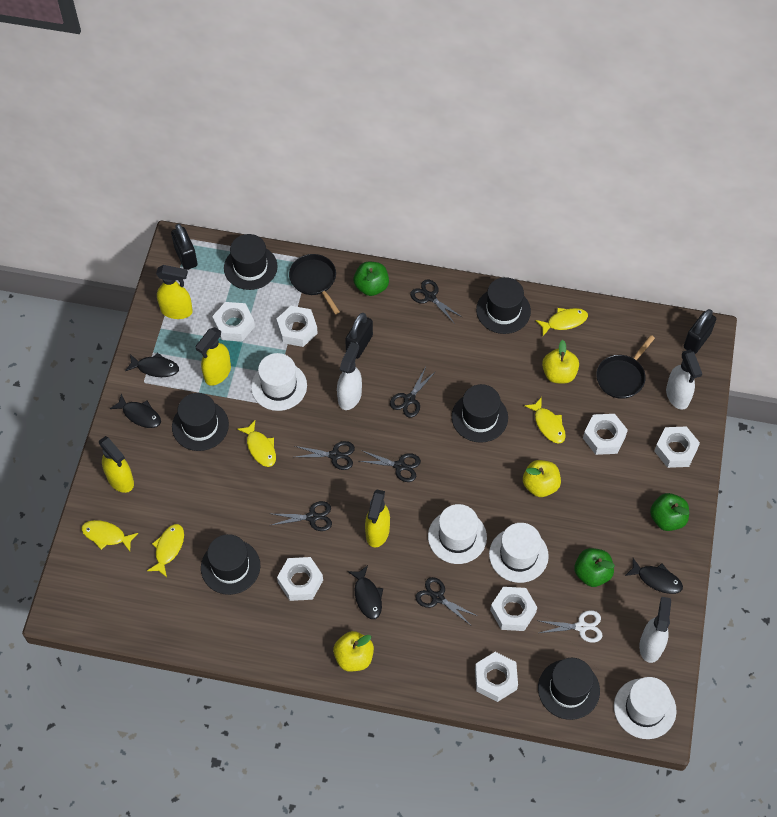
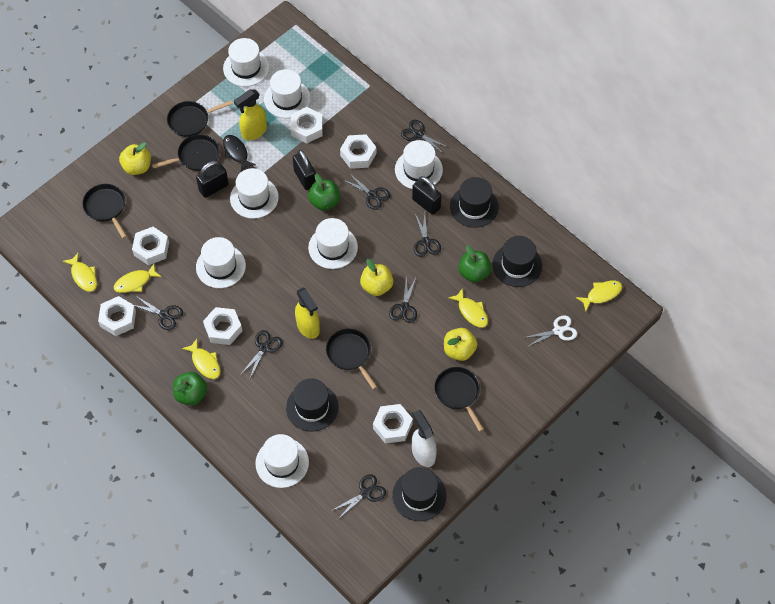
black fish: [110,393,161,428] [125,353,179,377] [347,565,383,619] [625,558,683,594] = 4 -> [223,135,256,172] = 1
black hat: [172,393,229,451] [201,534,260,595] [224,234,278,290] [452,384,508,443] [476,277,531,334] [538,658,600,720] = 6 -> [286,378,338,431] [392,467,446,521] [450,177,499,228] [492,236,542,287] = 4
black pan: [289,254,340,314] [596,335,655,399] = 2 -> [82,184,127,239] [152,134,220,171] [167,100,233,137] [326,329,377,390] [434,367,484,432] = 5
black scissors: [272,501,332,531] [295,441,355,470] [360,450,421,482] [390,367,436,418] [410,279,462,324] [415,577,477,624] = 6 -> [134,296,183,330] [240,330,283,380] [331,474,386,519] [342,172,391,210] [389,276,417,323] [401,120,450,154] [414,213,441,257] = 7
white hat: [251,353,307,411] [428,504,487,564] [489,523,549,583] [614,677,676,739] = 4 -> [196,237,246,288] [223,38,269,87] [230,168,279,219] [255,434,309,488] [264,69,311,118] [308,218,358,269] [395,140,443,189] = 7
white nut: [212,302,255,341] [276,306,318,347] [277,557,323,601] [475,652,518,702] [490,587,537,631] [583,414,628,455] [654,426,700,468] = 7 -> [98,296,136,336] [132,227,169,265] [203,307,242,345] [291,107,323,144] [340,134,376,169] [373,404,413,444] = 6
white spray bottle: [337,342,362,410] [639,597,671,663] [666,350,702,410] = 3 -> [412,410,437,467] = 1
yellow spray bottle: [99,436,134,493] [156,265,193,319] [195,327,231,386] [365,490,390,547] = 4 -> [234,89,267,140] [295,287,320,339] = 2

